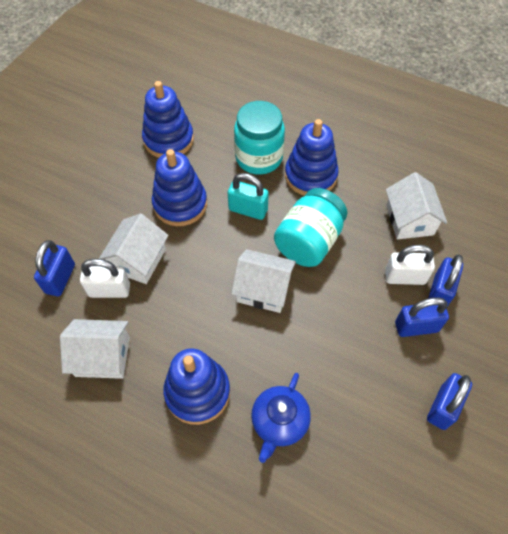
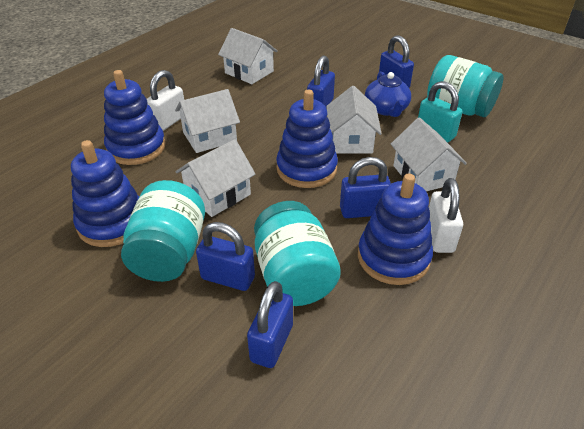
blue padlock: [34,240,75,296] [395,297,449,337] [427,373,472,430] [428,254,463,307] = 4 -> [196,222,255,291] [247,281,293,368] [307,55,335,108] [340,157,391,218] [379,35,414,88] = 5
turquoise jar: [234,101,285,175] [274,188,347,267] = 2 -> [121,180,205,282] [254,201,341,306] [427,55,504,117] = 3
white house: [60,319,130,379] [99,213,169,284] [231,249,296,313] [386,172,447,240] = 4 -> [175,89,240,153] [175,139,256,217] [218,28,278,84] [326,86,382,154] [391,117,467,191] = 5

